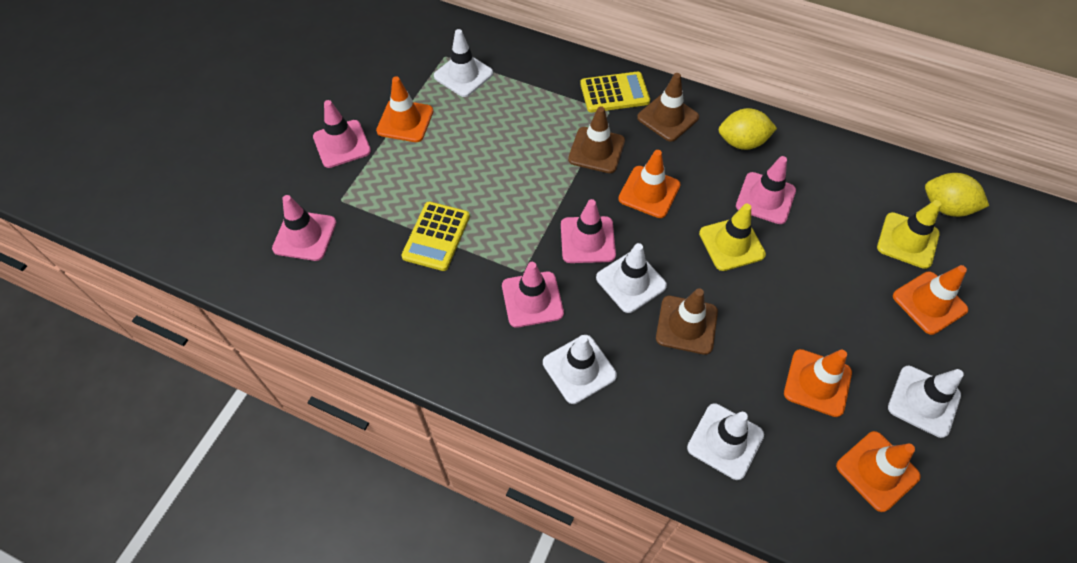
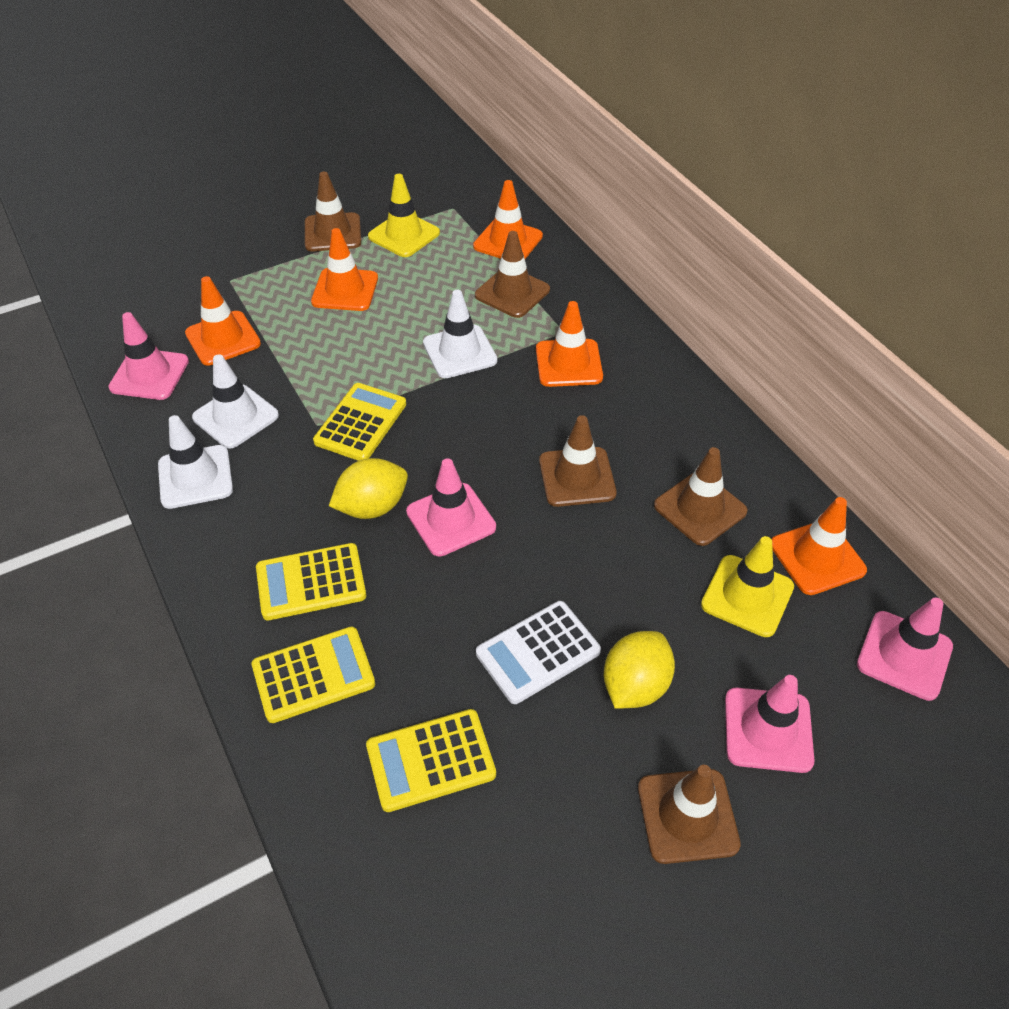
brown traffic cone: [568,106,625,173] [637,73,699,142] [656,288,718,355] = 3 -> [305,172,361,251] [475,231,550,318] [539,415,617,507] [638,765,741,864] [654,447,748,546] = 5
pink traffic cone: [272,195,336,261] [313,100,371,168] [502,262,564,328] [561,199,616,263] [736,156,796,224] = 5 -> [108,312,189,400] [406,458,496,556] [725,675,815,773] [857,597,953,701] = 4
white calculator: none = 0 -> [476,601,601,704] = 1
white traffic cone: [434,29,493,97] [543,335,617,404] [596,243,667,313] [687,403,764,480] [888,366,964,438] = 5 -> [158,415,233,509] [192,354,279,449] [423,290,497,378] = 3
yellow calculator: [402,202,470,271] [580,71,650,113] = 2 -> [252,627,375,723] [256,543,366,620] [313,383,406,461] [366,709,496,812] = 4

